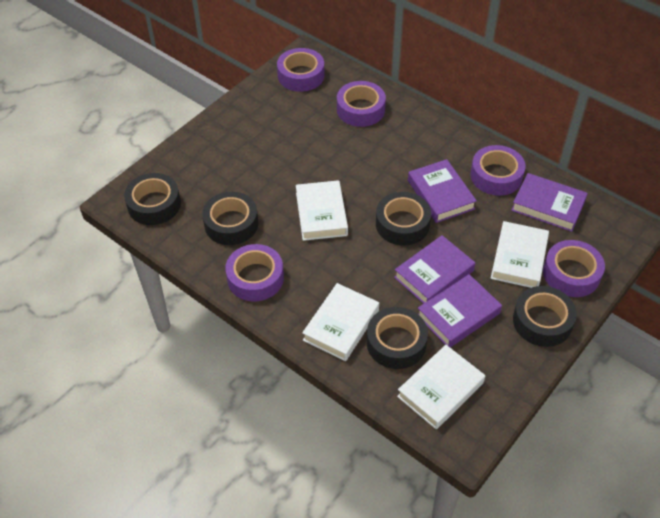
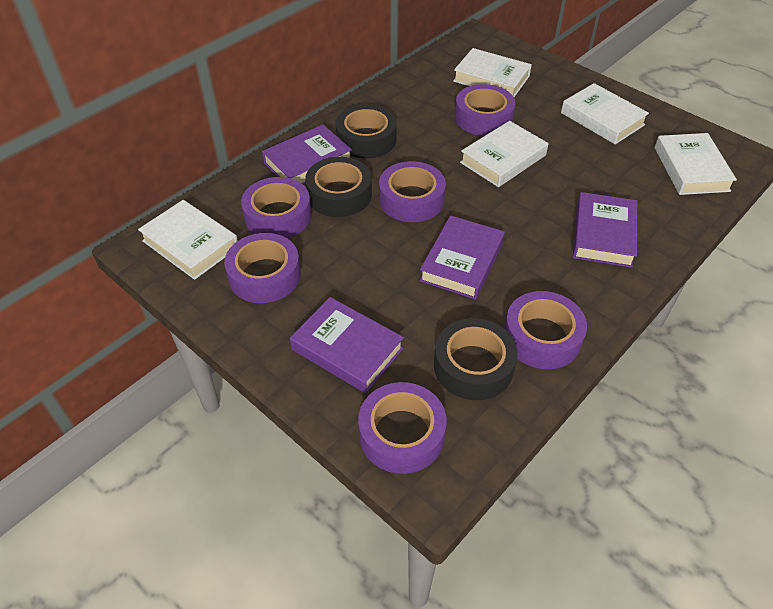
black tape: [124,173,181,225] [202,192,258,245] [367,307,428,369] [376,192,431,245] [513,286,577,347] = 5 -> [305,157,372,217] [336,104,397,158] [434,318,518,400] = 3
purple tape: [225,244,284,302] [277,48,324,92] [337,81,386,127] [471,145,526,196] [543,240,605,297] = 5 -> [224,233,301,303] [241,177,312,238] [358,382,447,474] [379,161,446,222] [455,84,515,136] [504,291,587,369] = 6
white book: [296,180,348,241] [302,283,379,361] [397,345,485,429] [491,221,549,288] = 4 -> [138,200,238,280] [453,48,532,97] [460,121,548,187] [561,83,649,144] [655,133,737,195] = 5

